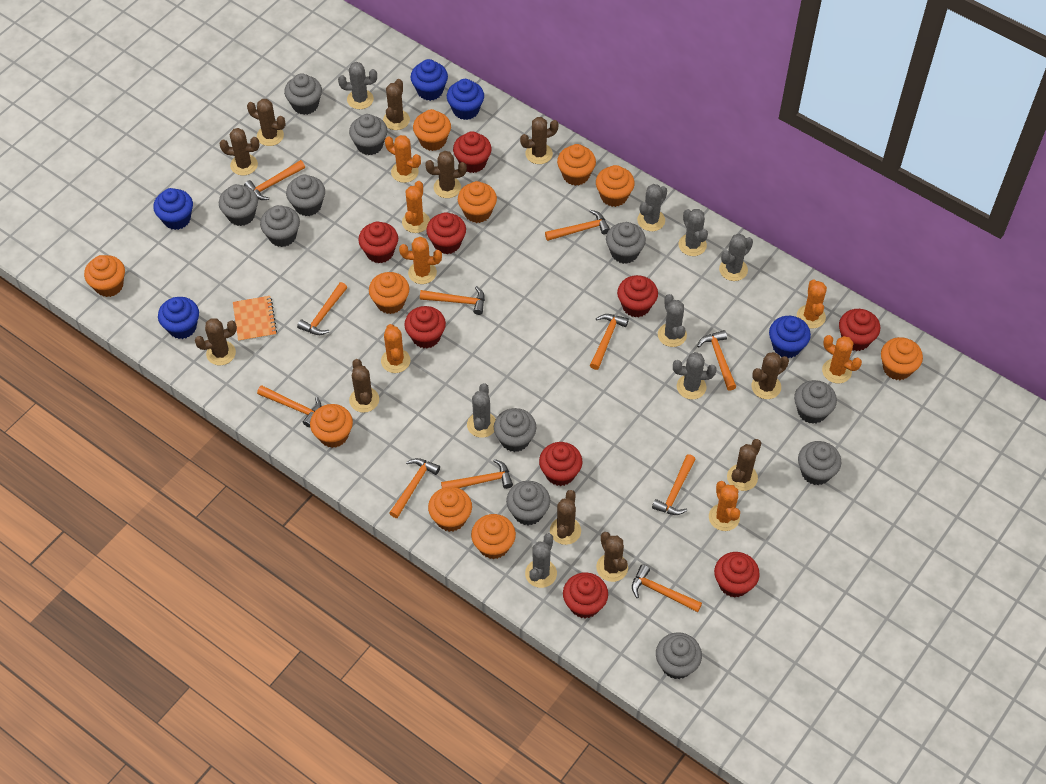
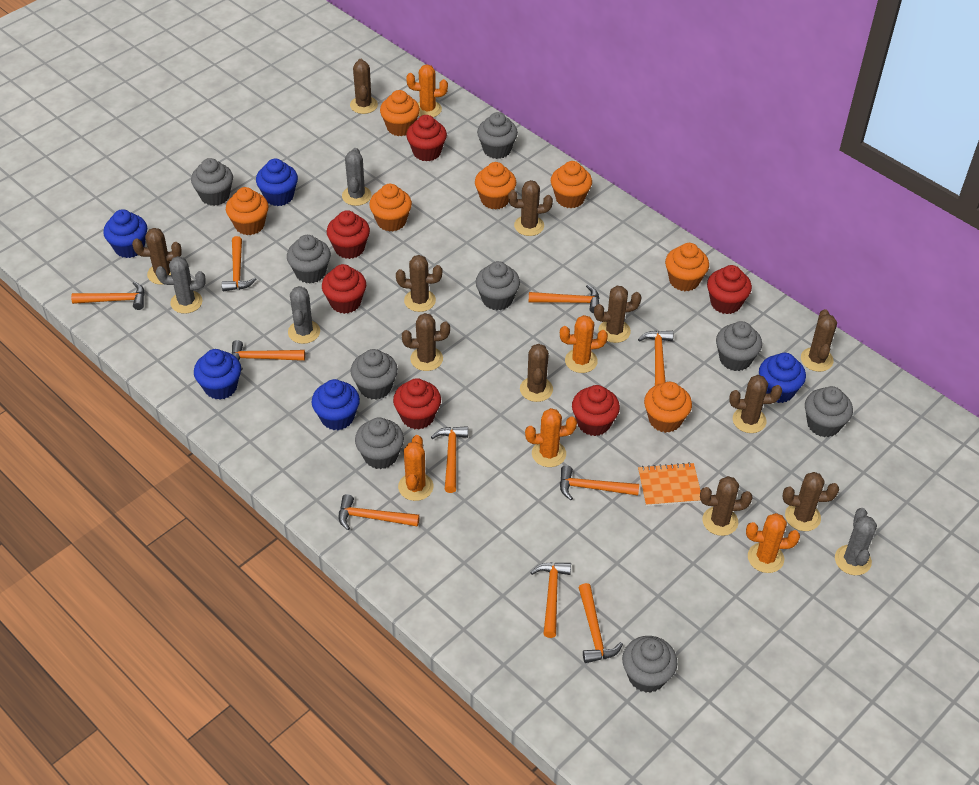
grey cactus: [338,62,377,109] [467,383,496,438] [525,533,557,588] [637,184,667,231] [658,294,687,347] [673,352,717,399] [678,209,708,256] [719,234,753,281] = 8 -> [156,256,206,314] [288,286,320,344] [342,148,372,206] [835,508,877,575] = 4
grey cupcake: [219,184,258,226] [260,205,300,247] [284,73,322,115] [286,175,325,216] [349,114,387,155] [494,408,537,452] [506,481,550,525] [606,222,646,264] [656,632,702,679] [794,380,837,424] [798,441,842,485] = 11 -> [191,158,233,206] [287,235,331,283] [350,349,398,400] [355,417,404,469] [476,261,520,310] [477,112,518,159] [622,636,677,693] [716,321,762,371] [805,386,853,437] = 9
orange cactus: [381,324,410,373] [385,135,421,183] [399,237,442,284] [402,181,430,233] [709,481,740,531] [797,280,827,329] [822,335,862,383] = 7 -> [398,435,433,501] [406,64,448,117] [525,408,577,467] [560,315,608,373] [746,513,800,573] = 5
orange cupcake: [84,255,125,297] [310,404,353,448] [369,272,409,314] [413,109,451,151] [428,487,472,532] [458,181,497,223] [471,514,516,559] [557,144,596,186] [596,165,635,207] [881,337,923,380] = 10 -> [226,187,269,235] [369,184,412,232] [380,90,420,136] [475,162,516,210] [551,161,592,208] [644,382,692,433] [665,243,709,291] = 7
orange hammer: [244,160,305,200] [257,385,322,427] [297,282,347,335] [389,458,440,518] [420,286,485,315] [441,459,513,489] [545,210,610,241] [590,314,629,370] [632,564,702,612] [652,454,695,515] [697,330,736,391] = 11 -> [71,282,145,310] [222,236,256,291] [232,340,305,371] [339,494,419,530] [431,426,468,493] [529,285,599,313] [530,562,571,638] [560,465,639,500] [579,583,623,663] [638,331,673,386] = 10
red cupcake: [358,222,398,263] [404,306,446,349] [426,212,466,254] [453,131,492,173] [539,442,582,486] [563,572,608,618] [617,275,658,317] [714,552,760,598] [839,309,880,351] = 9 -> [322,264,366,314] [326,210,370,259] [393,378,441,429] [406,115,447,161] [572,385,620,436] [707,265,752,314] = 6

